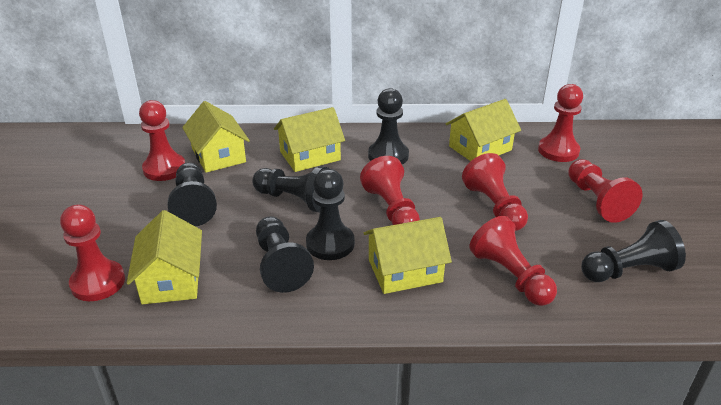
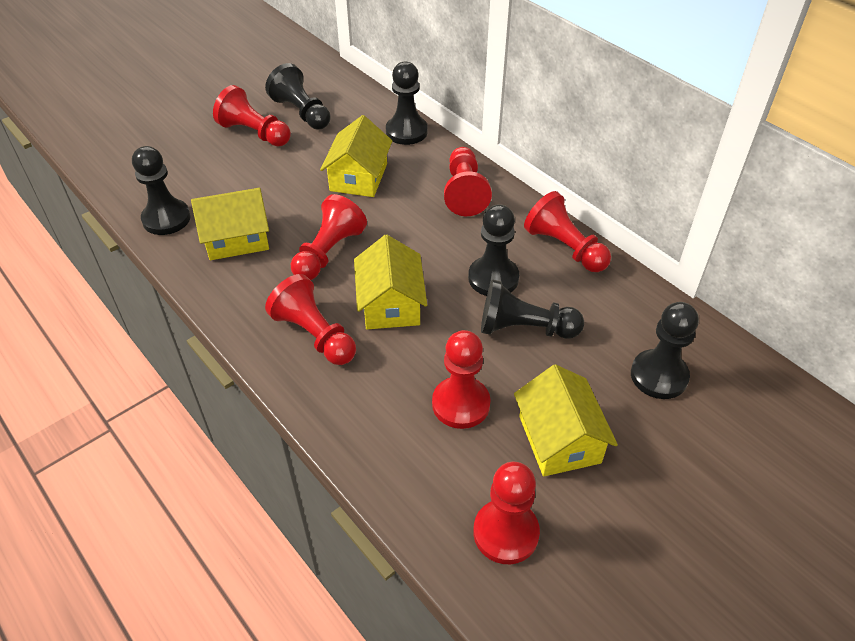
yellow house: [127,210,202,304] [182,101,250,173] [274,107,345,172] [364,217,452,294] [446,99,521,161] = 5 -> [191,188,269,260] [320,115,392,197] [354,235,427,329] [514,364,618,476] = 4

